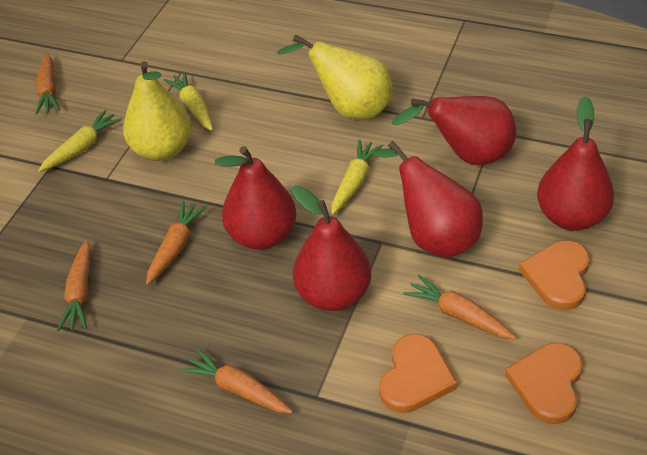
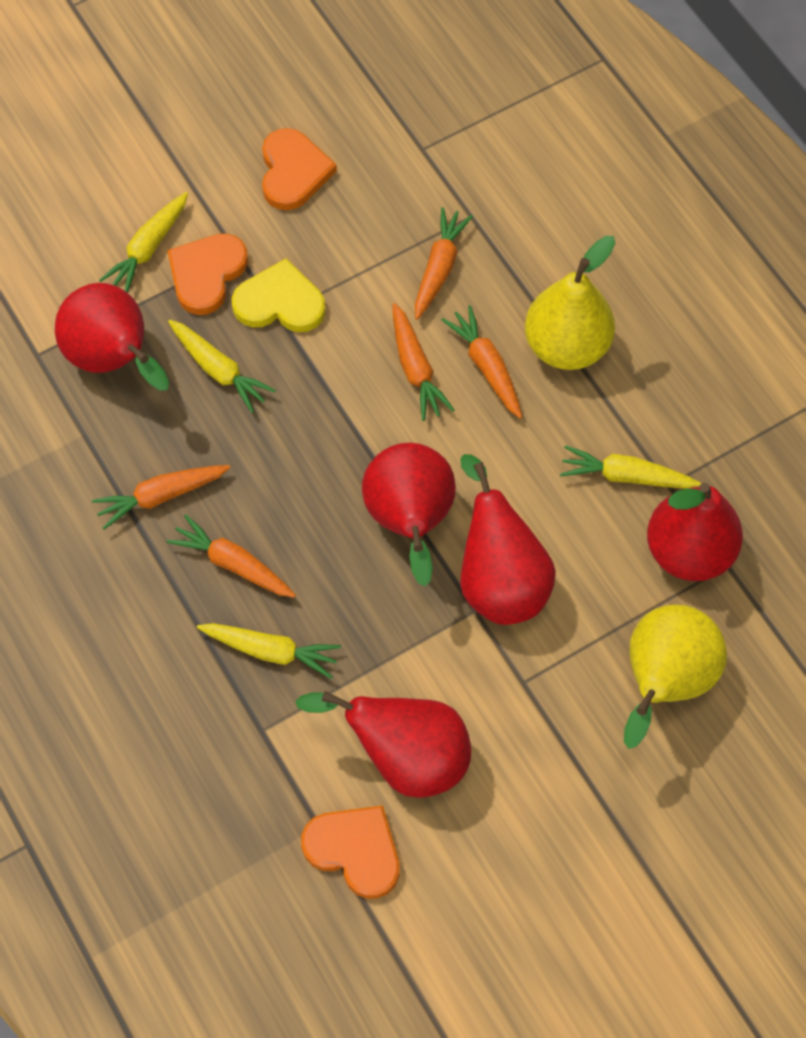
yellow carrot: [38,110,122,172] [163,71,213,131] [331,139,383,214] = 3 -> [99,192,188,293] [168,320,276,413] [197,623,341,679] [560,445,701,489] = 4
yellow heart: none = 0 -> [232,259,326,332] = 1

